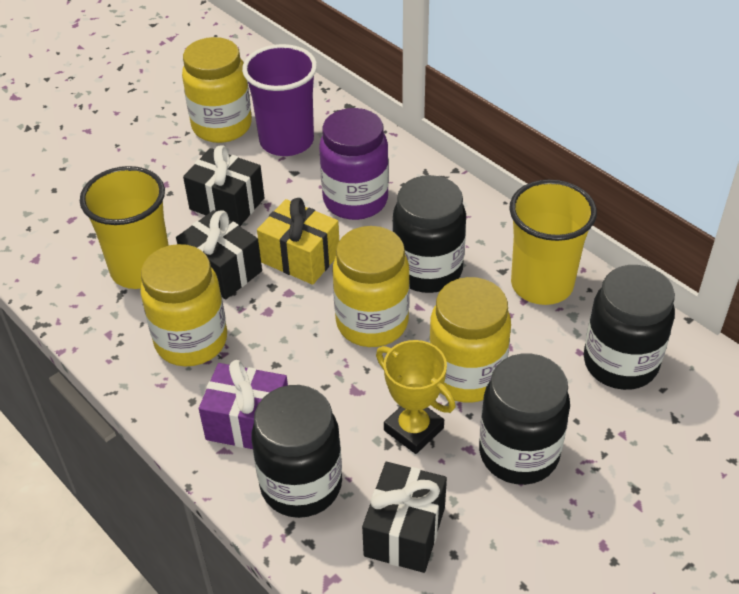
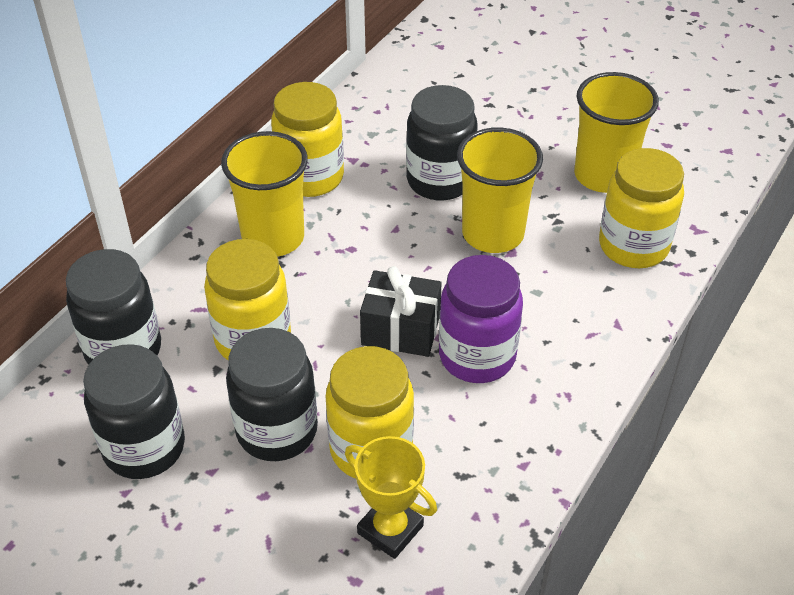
black gift: [176,210,262,299] [183,145,265,226] [362,462,447,573] = 3 -> [360,266,442,357] = 1
purple cup: [242,44,317,156] = 1 -> none = 0
purple gift: [199,360,288,449] = 1 -> none = 0
yellow cup: [80,166,169,289] [509,180,597,305] = 2 -> [221,131,308,257] [457,128,543,253] [574,72,659,193] = 3
yellow gift: [257,198,339,285] = 1 -> none = 0

